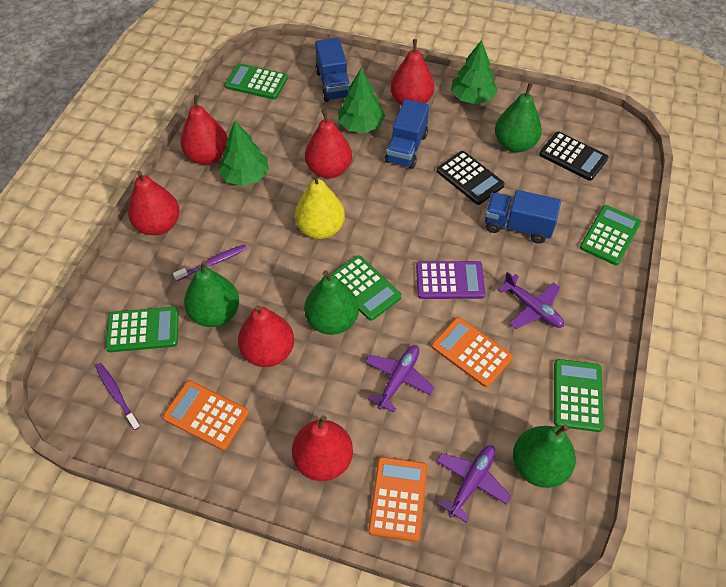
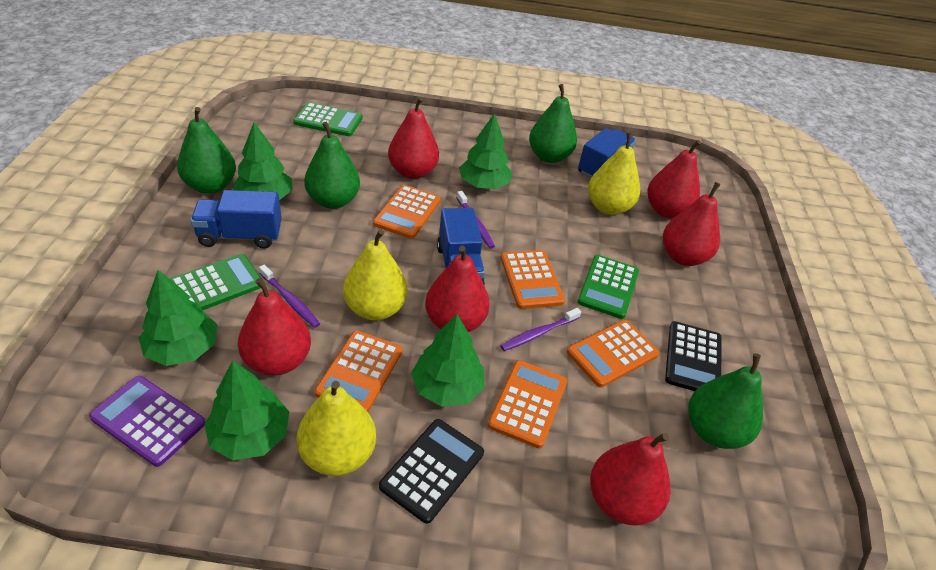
green calculator: [105,307,179,352] [225,63,288,99] [331,255,402,321] [554,359,604,432] [580,205,641,265] = 5 -> [170,254,261,310] [293,102,363,136] [577,255,639,319] = 3
green tree: [218,121,269,186] [338,69,385,133] [451,40,498,104] = 3 -> [139,270,218,366] [205,360,289,460] [232,122,292,200] [411,314,484,407] [459,113,512,189] = 5
orange calculator: [163,381,249,450] [368,457,427,542] [432,317,513,387] = 3 -> [314,330,403,412] [373,185,441,239] [488,360,567,449] [501,250,565,309] [567,320,659,388] = 5
purple plane: [365,345,435,413] [437,445,511,522] [498,272,564,329] = 3 -> none = 0
purple toothbrush: [95,363,140,430] [173,244,247,281] = 2 -> [259,265,320,328] [456,191,495,249] [500,308,581,351] = 3
yellow pear: [295,173,345,239] = 1 -> [296,381,376,476] [343,229,407,321] [588,133,640,215] = 3

